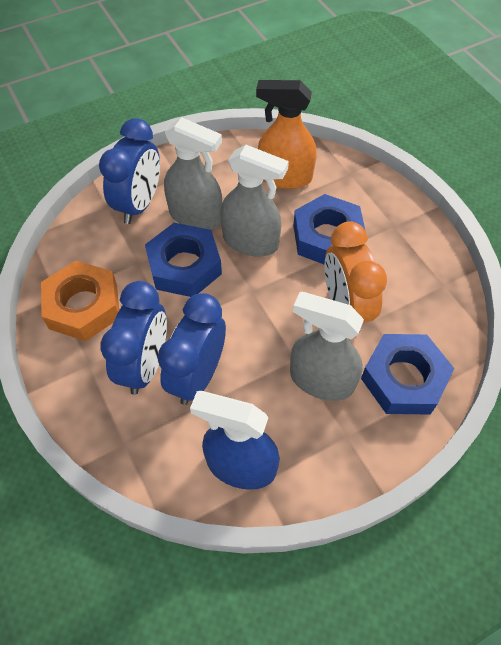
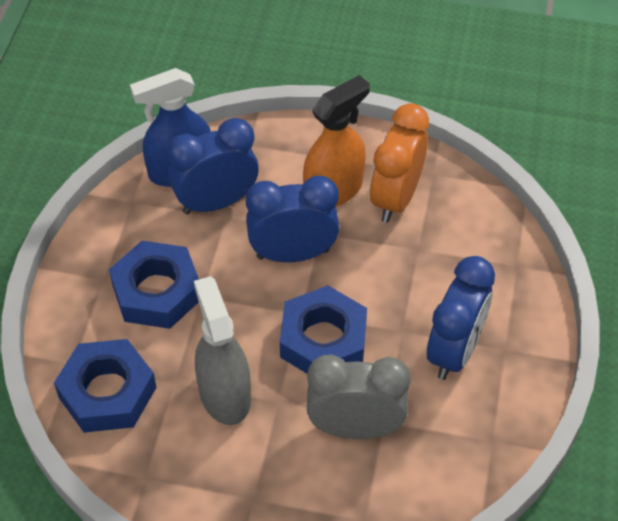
grey clock: none = 0 -> [307,355,411,439] = 1
grey spray bottle: [164,117,222,230] [220,145,289,256] [290,292,364,401] = 3 -> [194,276,251,425] = 1
orange nut: [41,260,119,341] = 1 -> none = 0

